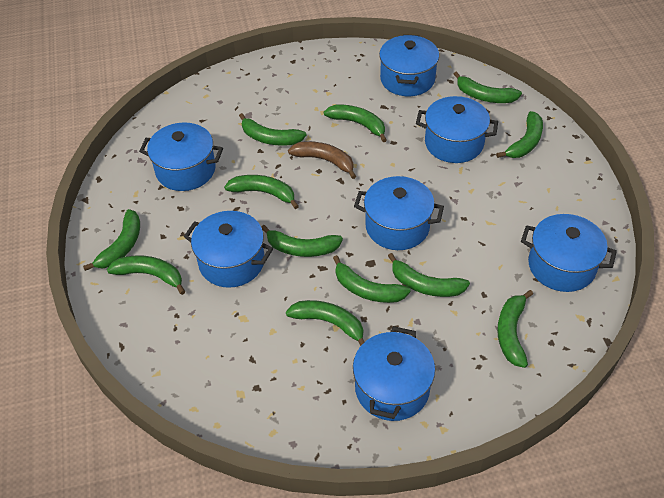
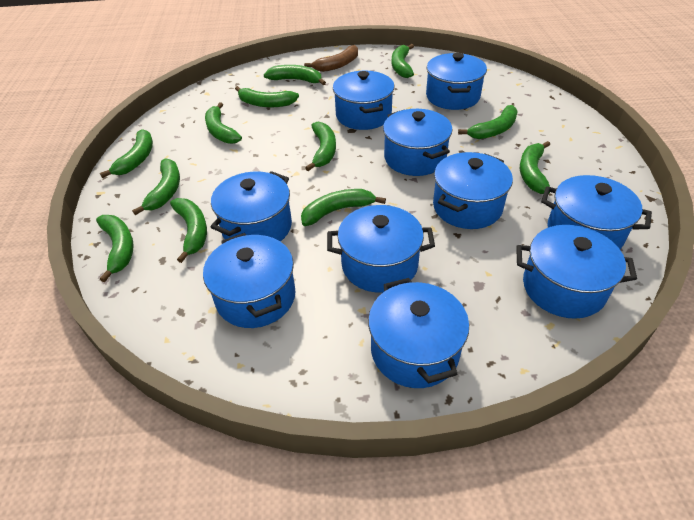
blue pot: [139,122,223,191] [184,211,273,288] [353,326,435,421] [354,176,444,250] [379,34,439,96] [416,96,498,163] [521,214,617,292] = 7 -> [203,233,296,328] [211,171,292,242] [327,205,435,293] [333,71,394,130] [368,278,469,388] [383,109,452,176] [426,53,487,110] [433,152,513,229] [516,225,637,319] [541,175,652,249] = 10

